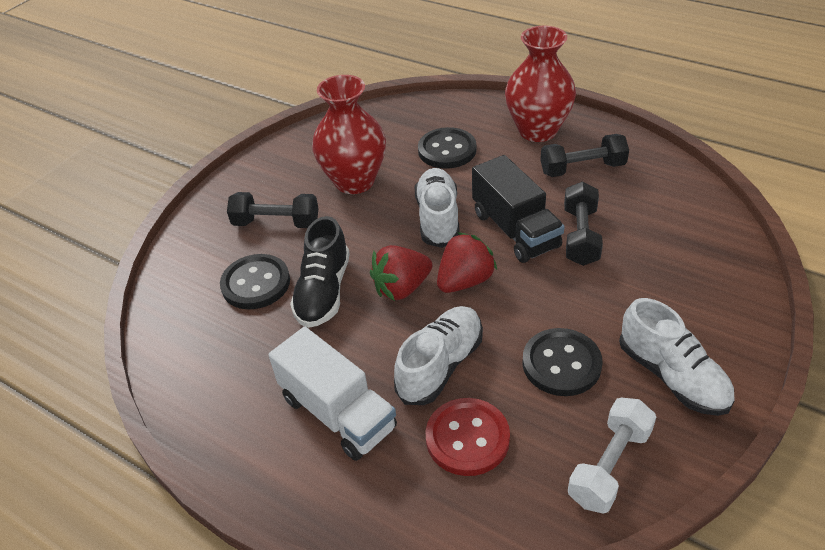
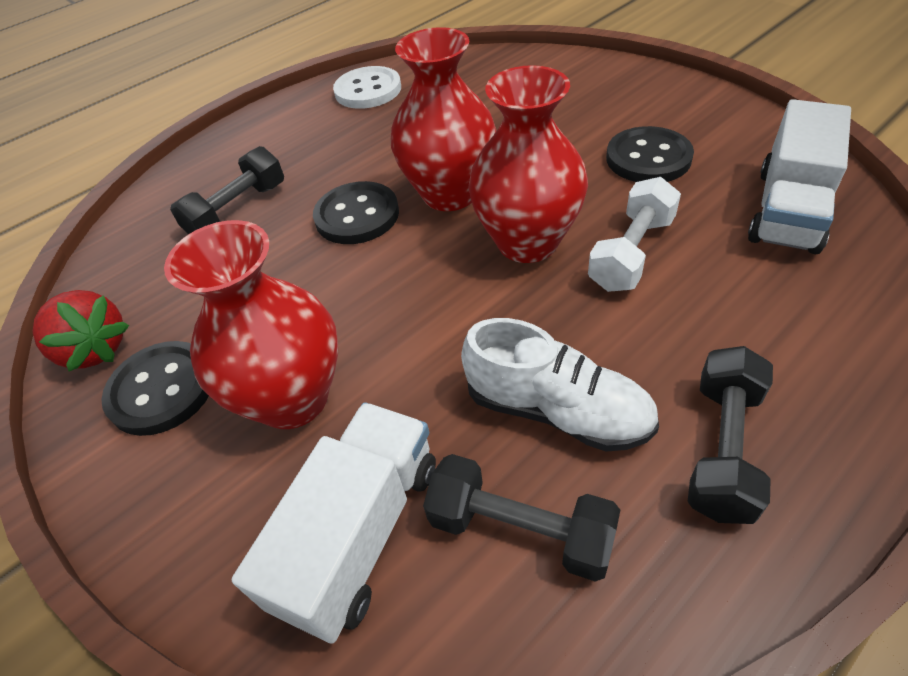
black shoe: [290,216,350,328] = 1 -> none = 0
black truck: [472,155,564,263] = 1 -> none = 0
red button: [426,398,510,476] = 1 -> none = 0
red strawberry: [370,245,433,301] [437,232,497,293] = 2 -> [33,290,129,371] = 1
red vase: [312,75,386,194] [505,26,576,142] = 2 -> [164,220,338,429] [390,27,496,211] [468,65,588,263] = 3
white button: none = 0 -> [333,66,401,109] = 1
white shoe: [394,306,483,405] [415,168,460,248] [619,298,735,416] = 3 -> [461,318,659,452] = 1
white truck: [269,327,397,461] = 1 -> [232,402,436,644] [748,99,851,254] = 2

